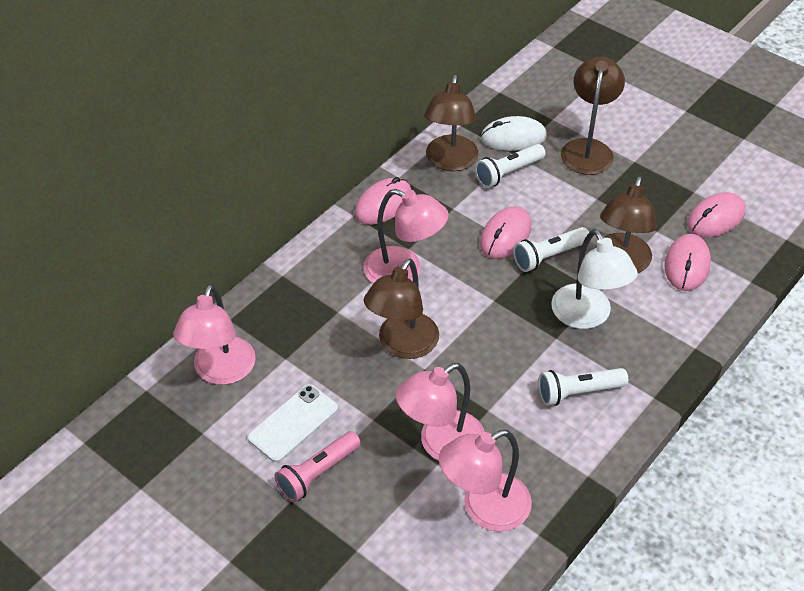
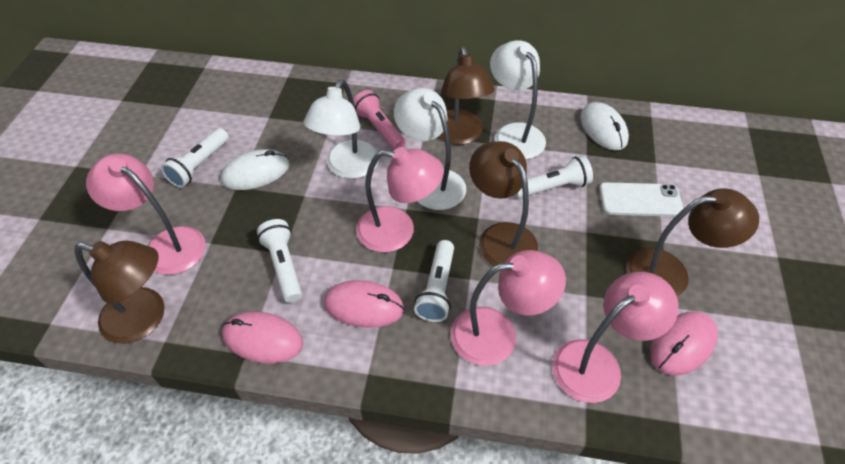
pink mouse: [354,177,411,225] [480,206,531,259] [664,234,711,291] [687,193,746,237] = 4 -> [222,311,303,364] [324,280,404,328] [650,311,718,376] = 3
white flashlight: [475,144,546,188] [513,227,589,272] [538,368,628,406] = 3 -> [161,128,229,188] [257,219,302,303] [414,240,454,322] [515,156,593,198] = 4
white lamp: [551,229,638,329] = 1 -> [304,79,379,179] [394,88,466,210] [490,40,546,159] = 3
white mouse: [481,116,547,151] = 1 -> [221,149,290,190] [580,102,629,150] = 2

